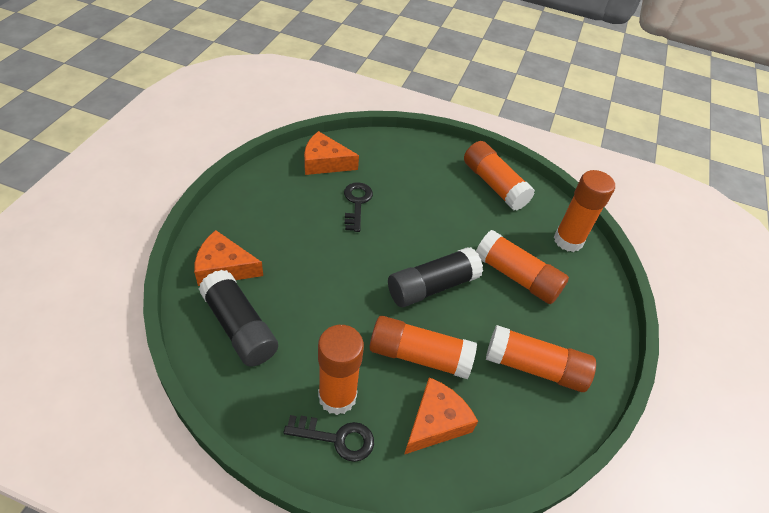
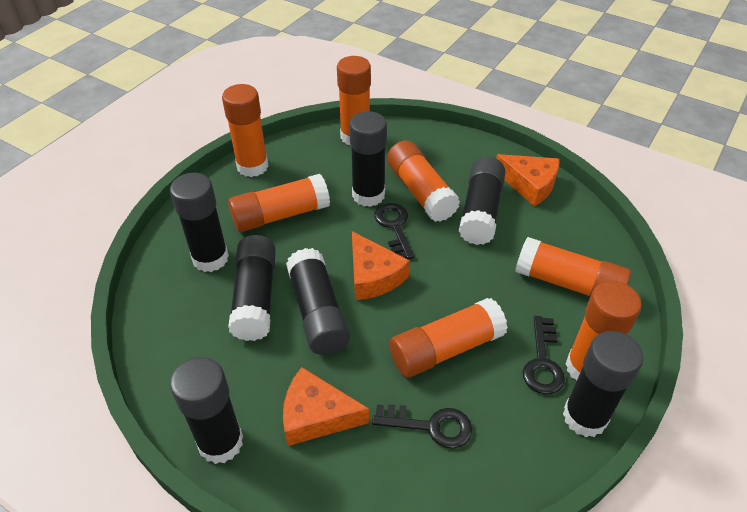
black glue stick: [199,270,278,367] [388,247,483,307] = 2 -> [170,173,229,272] [170,357,243,464] [228,235,276,341] [286,248,350,355] [349,111,387,207] [459,157,505,245] [563,331,643,437] = 7
black key: [284,415,374,462] [344,182,373,232] = 2 -> [372,404,472,449] [374,203,414,259] [523,316,565,394] = 3
orange glue stick: [318,325,364,415] [369,316,477,379] [464,141,535,211] [476,230,569,304] [486,325,596,392] [554,170,615,252] = 6 -> [222,84,269,177] [228,174,330,232] [337,56,371,146] [387,140,460,222] [389,298,508,378] [515,237,631,297] [566,281,642,381] = 7

